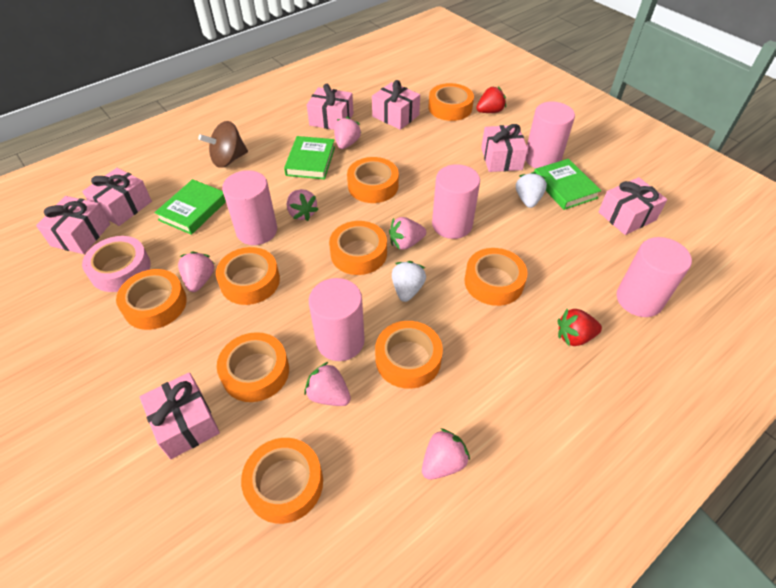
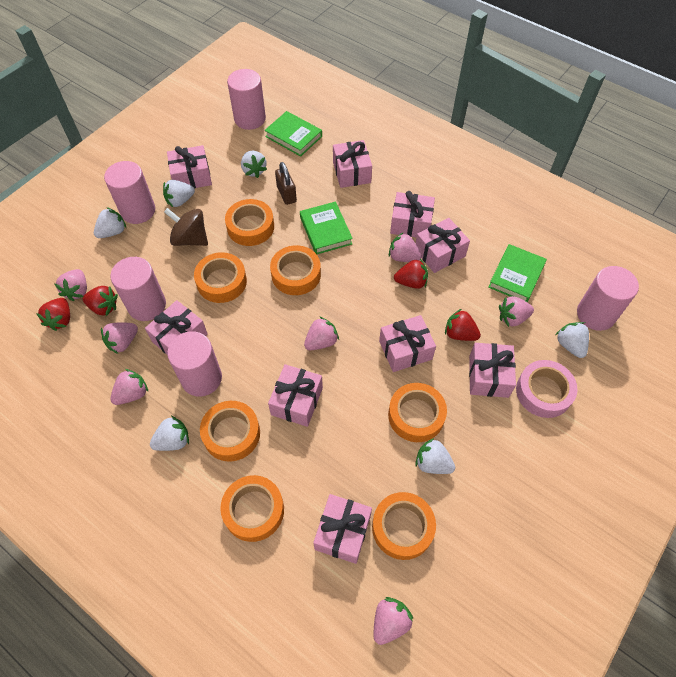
brown padlock: none = 0 -> [275,162,297,205] = 1
orange tape: [116,269,187,330] [216,247,280,305] [217,332,289,402] [241,438,323,524] [329,221,387,275] [347,157,399,203] [375,321,443,389] [428,83,474,121] [464,248,528,306] = 9 -> [194,252,247,303] [200,401,260,461] [220,475,284,542] [225,199,274,246] [270,245,321,295] [372,492,436,560] [388,383,447,442] = 7
pink gift: [36,196,110,254] [82,168,152,226] [140,372,220,459] [307,84,353,130] [372,80,420,130] [481,124,528,172] [598,177,668,235] = 7 -> [145,300,208,354] [167,145,212,189] [268,364,323,427] [313,494,372,564] [333,140,372,188] [379,315,436,372] [390,191,435,237] [416,218,470,273] [469,343,516,398] = 9
pink strawberry: [178,251,215,292] [287,189,319,221] [304,362,351,406] [334,117,361,149] [389,217,426,250] [422,428,470,480] = 6 -> [55,269,87,301] [101,322,138,354] [110,369,148,405] [304,316,339,350] [374,597,413,645] [389,232,422,262] [499,296,534,327] = 7
red strawberry: [476,86,506,113] [558,309,602,346] = 2 -> [36,298,70,331] [83,286,118,316] [394,259,428,289] [445,309,481,341] = 4
white strawberry: [392,261,426,302] [516,172,547,208] = 2 -> [94,207,126,238] [150,416,189,451] [163,180,195,207] [241,151,267,178] [415,438,455,474] [556,322,589,358] = 6

